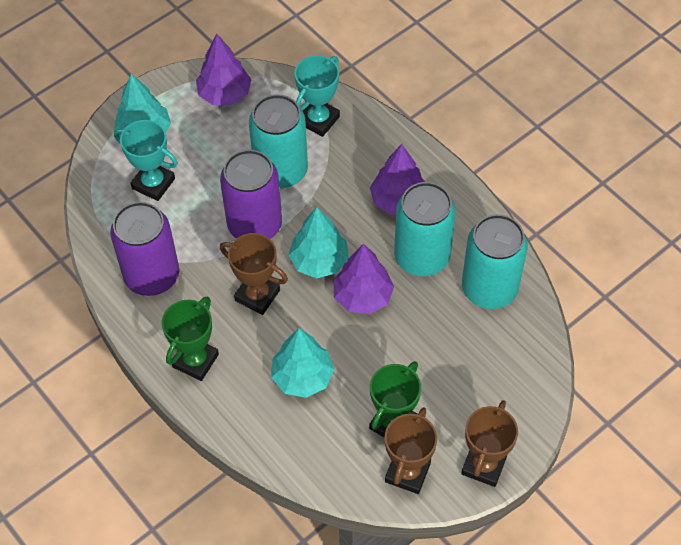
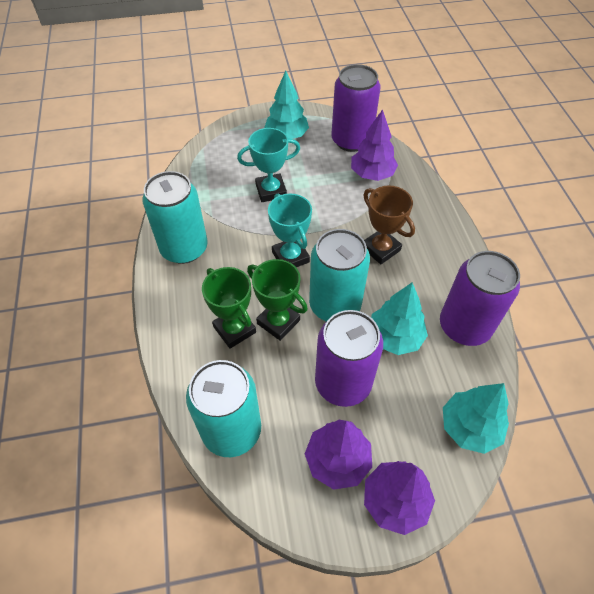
brown trophy: [220,233,288,315] [385,407,437,494] [461,400,518,487] = 3 -> [363,185,415,264] = 1
purple can: [110,202,179,296] [220,150,282,239] = 2 -> [315,310,383,407] [331,64,381,152] [440,251,520,346] = 3

